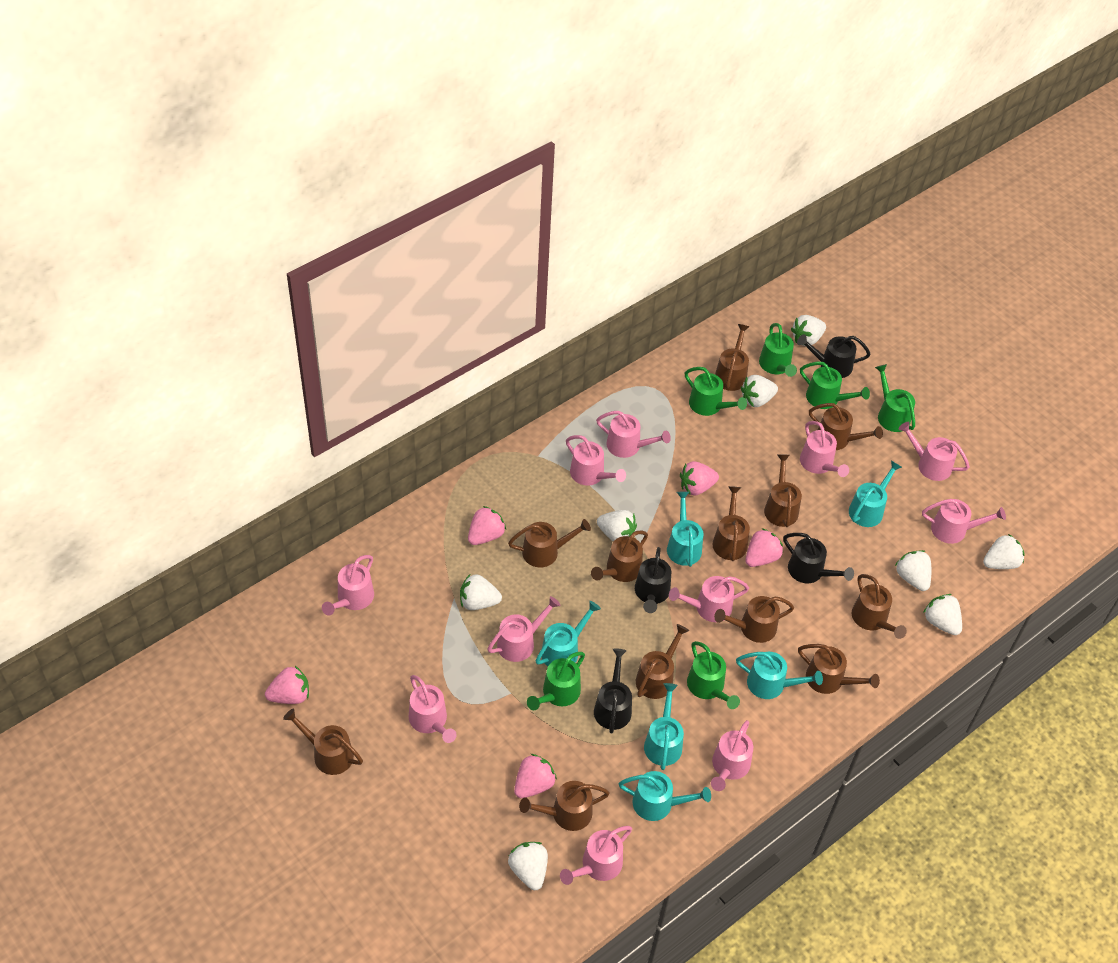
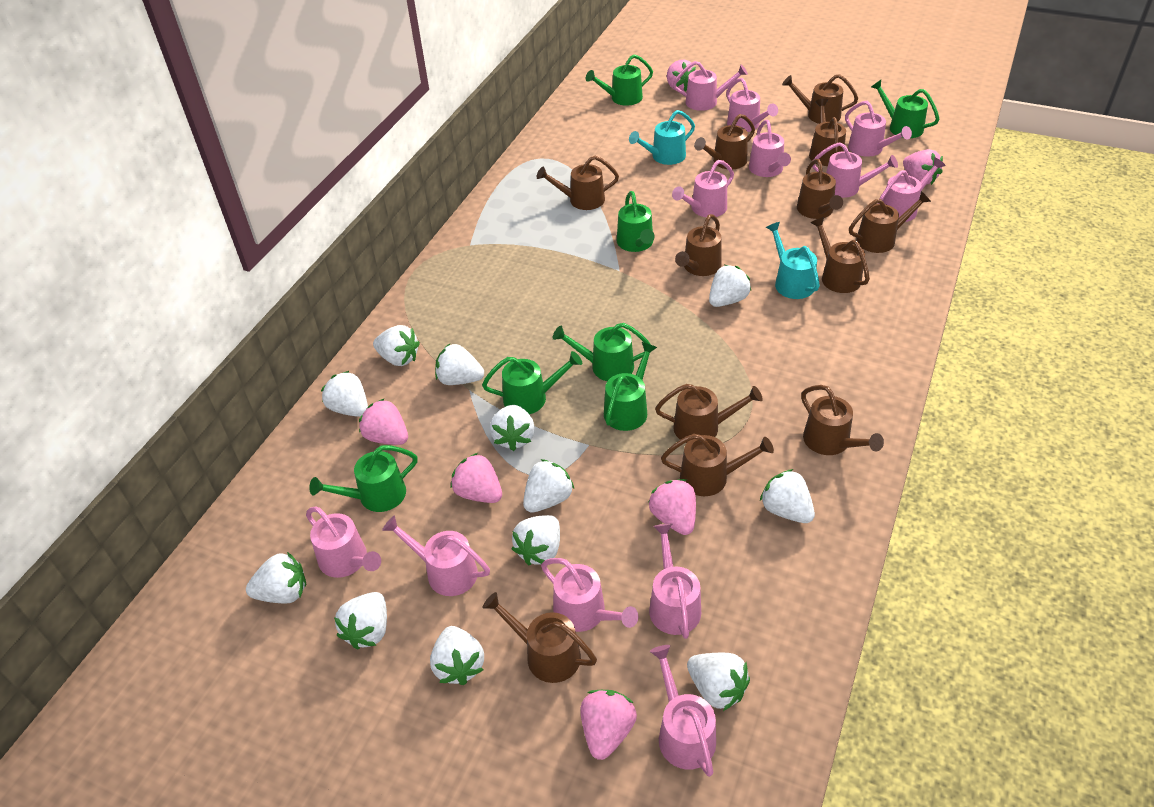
black watering can: [594,648,632,733] [635,547,671,613] [783,533,854,583] [797,334,871,378] = 4 -> none = 0
green watering can: [527,652,585,710] [685,367,747,416] [687,641,740,709] [759,323,797,377] [800,362,870,409] [875,364,915,432] = 6 -> [309,445,418,512] [482,351,582,414] [553,323,651,381] [586,54,653,106] [604,342,657,431] [617,191,655,252] [871,80,939,138] = 7
pink strawberry: [265,666,309,704] [468,506,506,545] [514,754,557,798] [680,461,719,496] [745,528,783,567] = 5 -> [359,398,408,445] [451,453,502,503] [580,690,637,760] [649,479,696,535] [667,60,696,92] [903,149,943,185] = 6
pink watering can: [322,555,374,615] [409,675,457,743] [487,596,561,662] [560,826,632,885] [566,435,626,486] [596,411,671,458] [669,576,749,622] [711,720,753,791] [800,421,849,477] [899,422,970,481] [922,499,1006,544] = 11 -> [306,507,381,578] [382,515,490,596] [541,558,638,632] [649,523,701,639] [650,645,716,777] [672,160,734,217] [673,61,748,111] [726,78,778,132] [749,120,791,177] [812,142,898,198] [845,101,912,157] [878,157,946,222] = 12
turquoise watering can: [535,601,601,666] [619,771,711,821] [644,683,684,770] [667,491,703,567] [736,652,823,699] [849,461,902,527] = 6 -> [629,110,695,165] [766,222,820,299] = 2
white strawberry: [460,574,502,610] [508,842,548,890] [597,510,637,542] [741,375,778,407] [791,315,826,346] [895,550,931,591] [923,594,962,635] [983,534,1025,569] = 8 -> [246,552,306,604] [321,371,368,417] [334,592,387,649] [373,325,420,366] [430,626,484,685] [435,344,484,385] [490,405,535,451] [512,515,560,565] [523,459,574,513] [687,653,750,711] [709,265,751,307] [760,469,815,523] = 12

